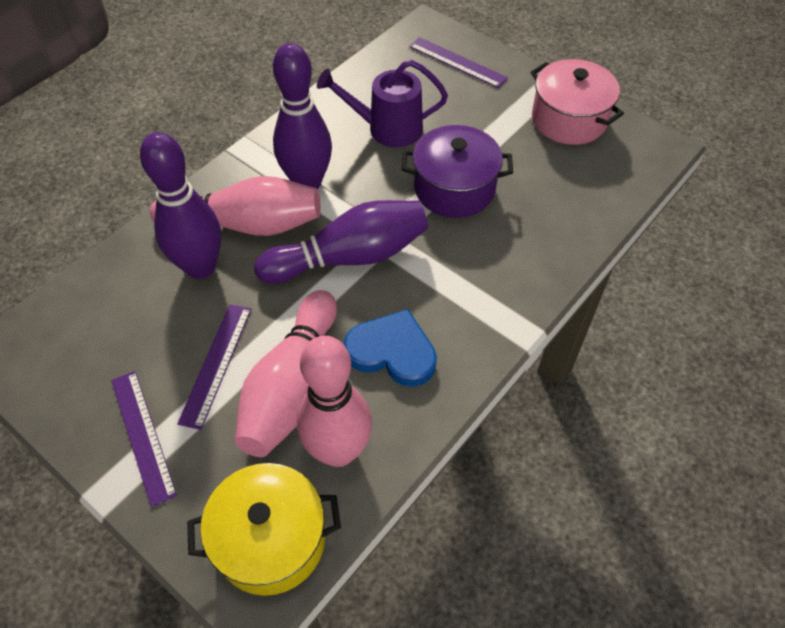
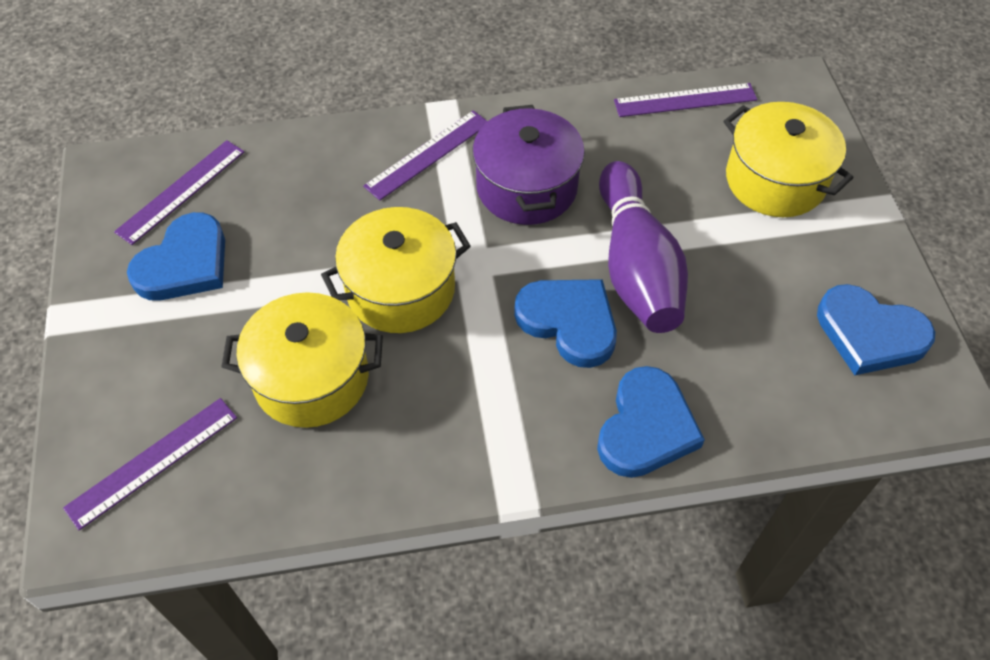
blue heart: [344,309,437,387] = 1 -> [127,212,225,300] [514,279,617,368] [597,366,705,478] [817,284,935,375] = 4
pink bowling pin: [150,176,321,236] [235,290,337,457] [297,336,372,467] = 3 -> none = 0
pink pot: [530,59,624,145] = 1 -> none = 0
purple bowling pin: [140,132,221,279] [254,200,428,284] [273,43,332,189] = 3 -> [599,161,688,333] = 1
purple ruler: [111,371,177,507] [177,304,251,430] [409,37,508,88] = 3 -> [63,398,237,530] [114,140,244,245] [363,110,488,201] [614,83,757,117] = 4
purple watering can: [317,60,448,147] = 1 -> none = 0
yellow pot: [187,463,341,596] = 1 -> [221,292,383,428] [321,207,471,333] [724,102,854,217] = 3

